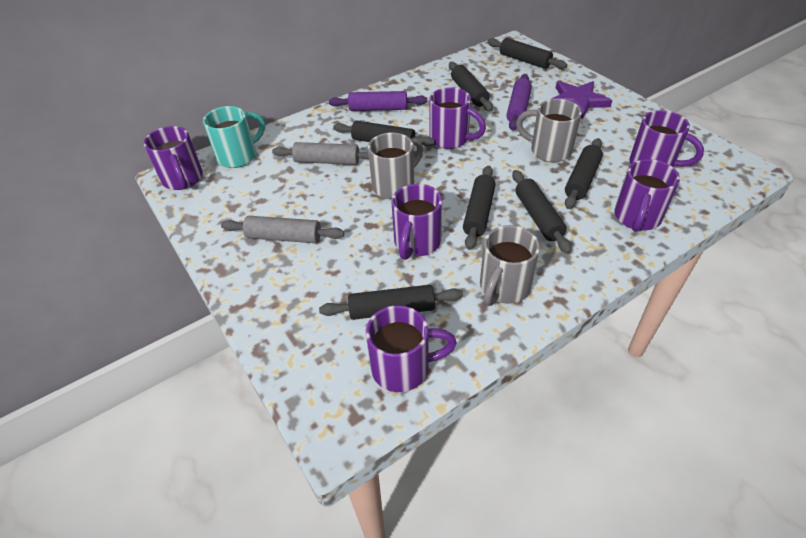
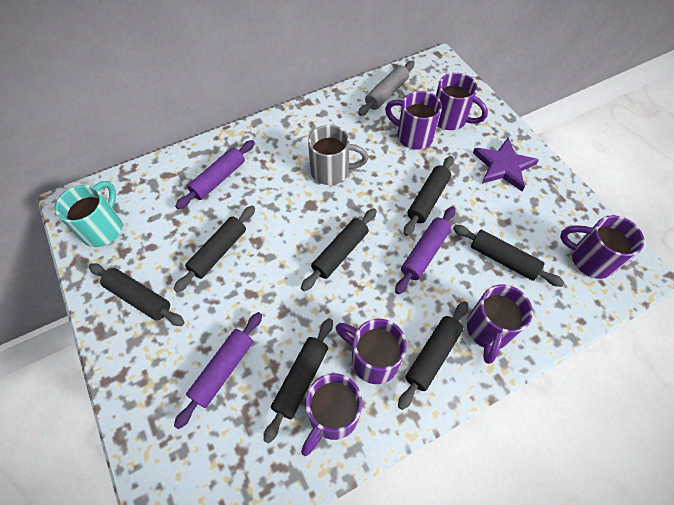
grey mug: [368,132,423,199] [480,225,540,306] [516,99,582,162] = 3 -> [308,125,368,185] = 1
grey rolling pin: [221,216,344,243] [272,142,369,165] = 2 -> [358,61,415,116] = 1
purple rolling pin: [329,91,427,111] [506,74,532,131] = 2 -> [174,312,262,429] [175,140,255,209] [395,207,455,294] = 3

